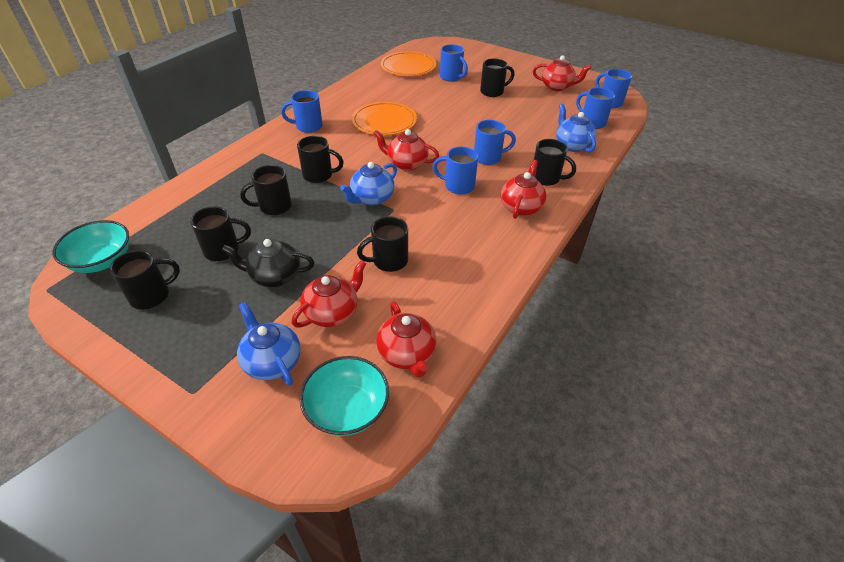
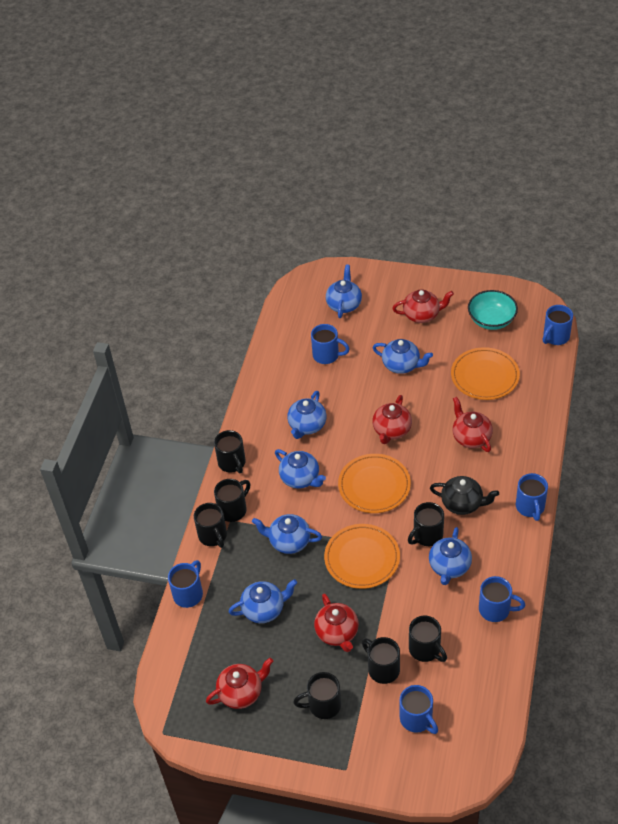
blue teapot: [237,302,301,386] [340,162,397,205] [556,104,596,152] = 3 -> [229,579,297,623] [252,514,322,554] [275,449,326,489] [287,391,327,439] [326,265,362,318] [373,339,433,374] [429,527,472,585] = 7
orange plate: [352,102,417,135] [381,51,436,76] = 2 -> [324,524,400,589] [338,454,411,513] [451,347,520,400] = 3
turquoise bowl: [53,220,129,273] [299,356,389,436] = 2 -> [468,290,518,330] = 1

